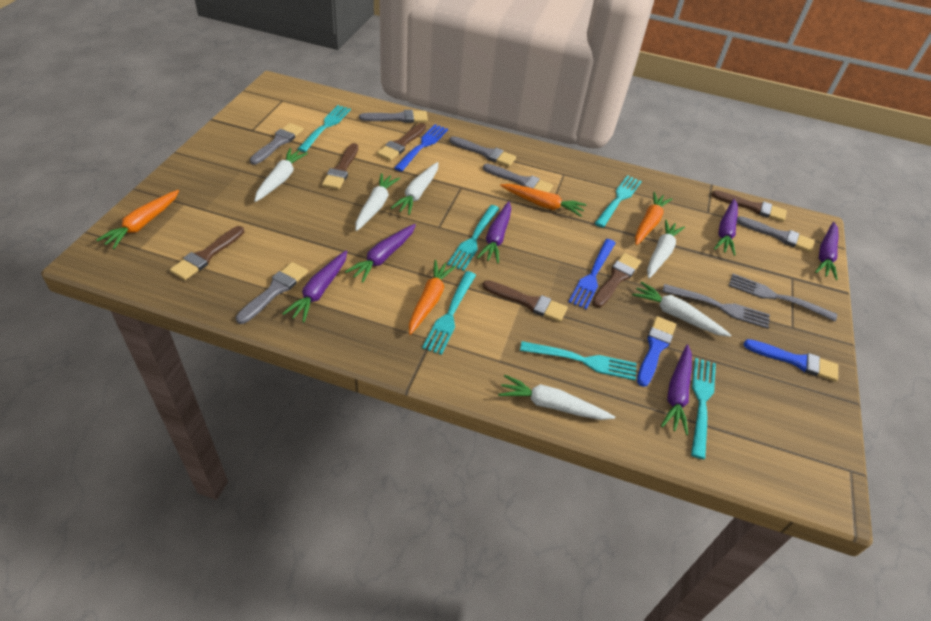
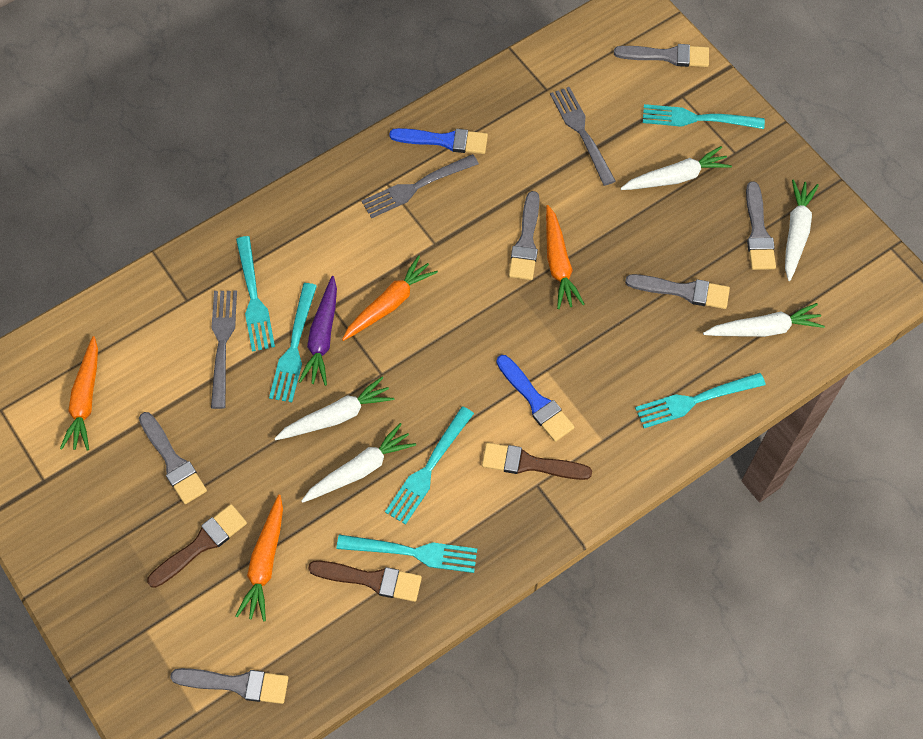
blue fork: [394,124,448,172] [569,239,616,309] = 2 -> none = 0
brown brush: [170,226,244,280] [322,143,358,189] [377,123,426,161] [482,280,568,322] [592,253,641,307] [711,190,787,222] = 6 -> [147,504,247,588] [308,560,422,602] [482,443,592,480] = 3
grey fork: [662,284,770,329] [729,274,837,322] = 2 -> [211,291,237,409] [362,154,479,218] [550,87,616,186] = 3
purple carrot: [282,250,347,323] [345,224,416,283] [477,201,511,263] [661,344,692,435] [714,199,738,256] [815,222,839,280] = 6 -> [299,276,337,386] = 1
white carrot: [254,148,308,202] [355,173,400,231] [391,162,438,215] [498,375,615,420] [632,282,731,337] [647,219,685,278] = 6 -> [274,376,394,440] [301,423,416,503] [620,146,732,190] [703,303,825,337] [785,179,819,281] = 5

